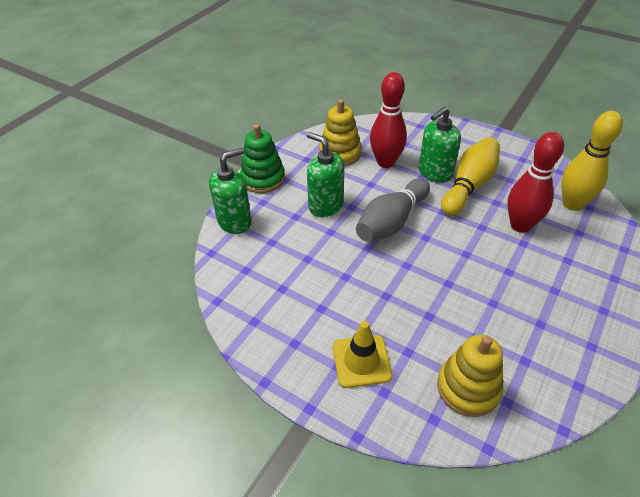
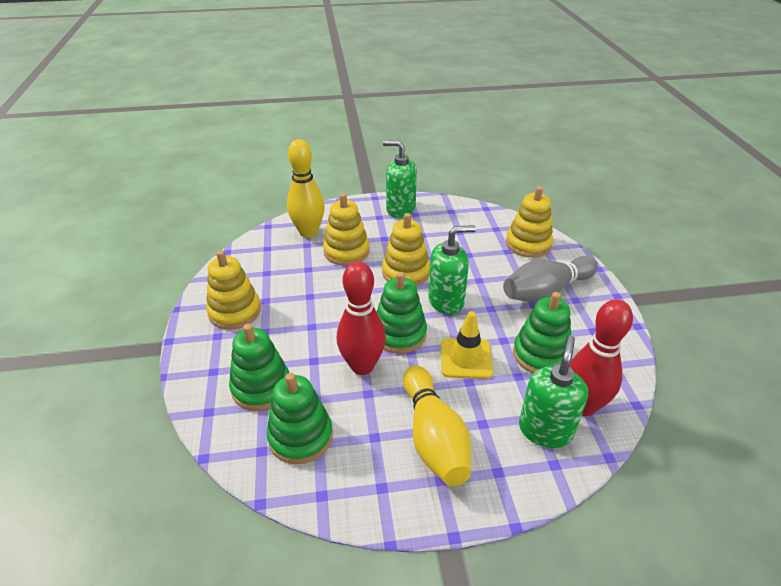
green stacking toy: [240,124,285,193] = 1 -> [229,324,289,411] [267,373,333,464] [377,272,427,354] [513,292,571,373] = 4
yellow stacking toy: [319,99,362,166] [437,334,503,417] = 2 -> [206,250,261,330] [323,193,370,266] [382,213,430,286] [506,186,553,258] = 4

